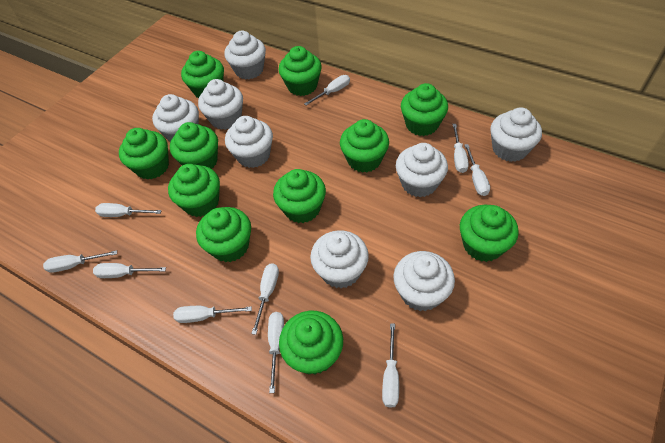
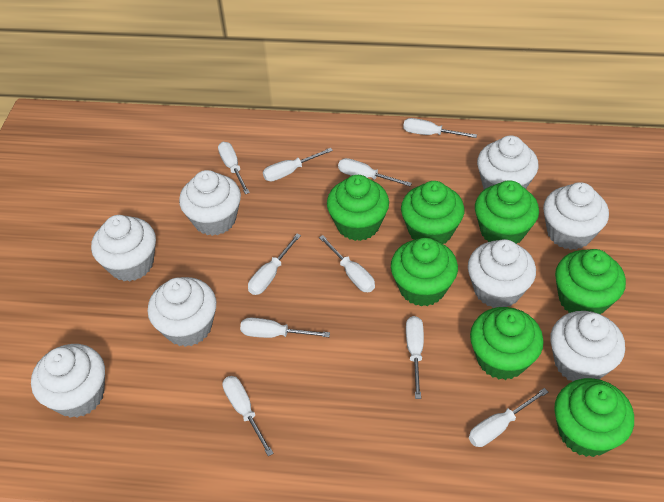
green cupcake: [119,128,169,179] [168,164,220,217] [170,122,218,169] [181,51,224,98] [196,207,251,262] [273,169,326,223] [279,46,322,96] [279,311,343,375] [340,119,389,173] [401,83,448,136] [460,205,519,262] = 11 -> [327,175,389,241] [391,238,458,306] [401,181,464,244] [470,307,544,380] [475,180,539,244] [554,378,634,457] [555,249,626,314] = 7

